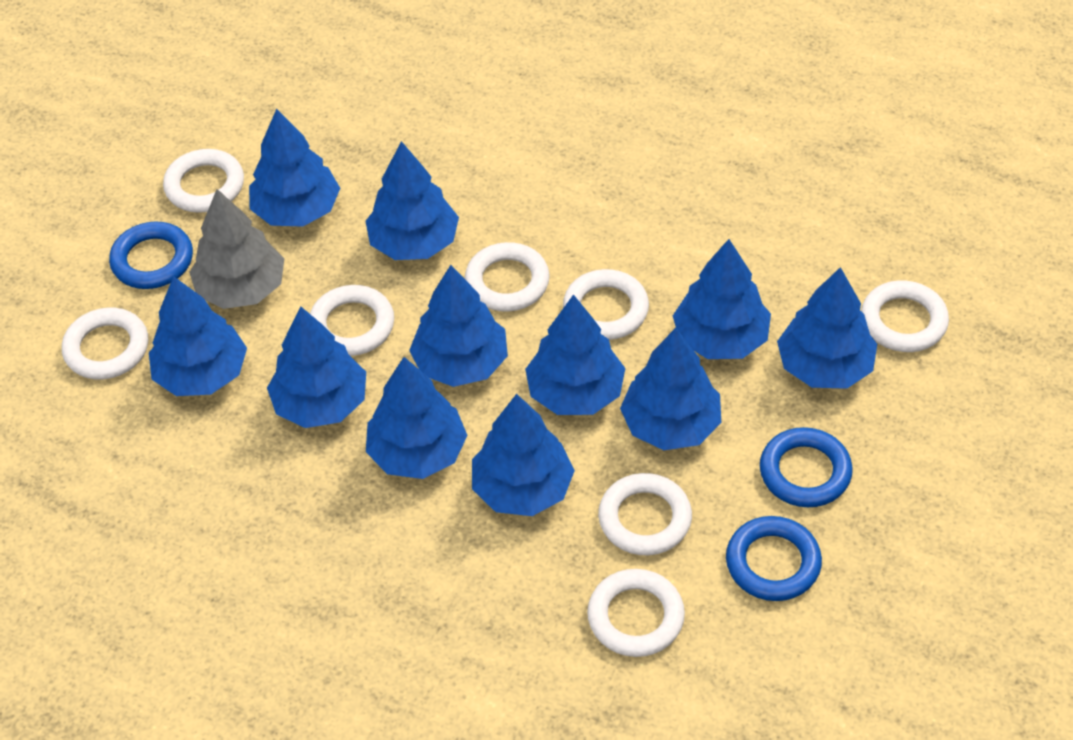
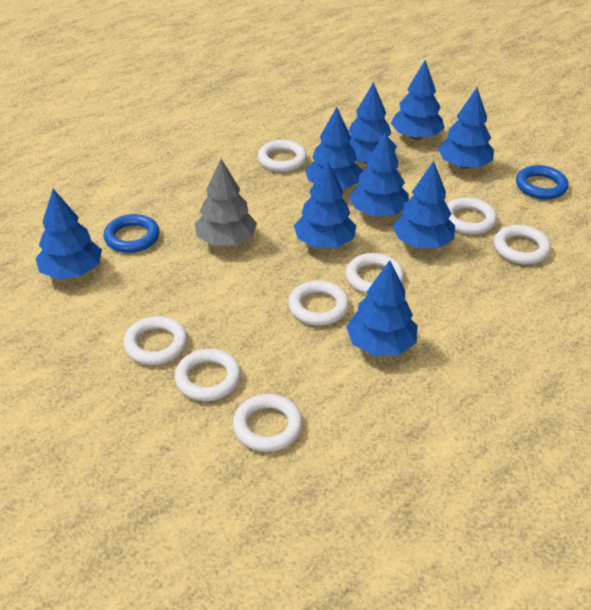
blue ring: [109,222,193,289] [726,516,822,601] [760,427,853,507] = 3 -> [103,214,160,253] [516,165,569,200] = 2
blue tree: [149,276,247,396] [249,109,340,227] [267,306,366,428] [365,141,459,260] [366,357,467,479] [409,265,508,387] [472,394,575,516] [525,294,626,415] [620,328,721,450] [673,239,771,359] [777,267,877,389] = 11 -> [35,189,102,279] [294,161,356,248] [305,107,363,189] [346,260,418,356] [348,82,397,164] [349,131,409,216] [391,60,445,140] [392,161,455,248] [438,87,494,169] = 9

